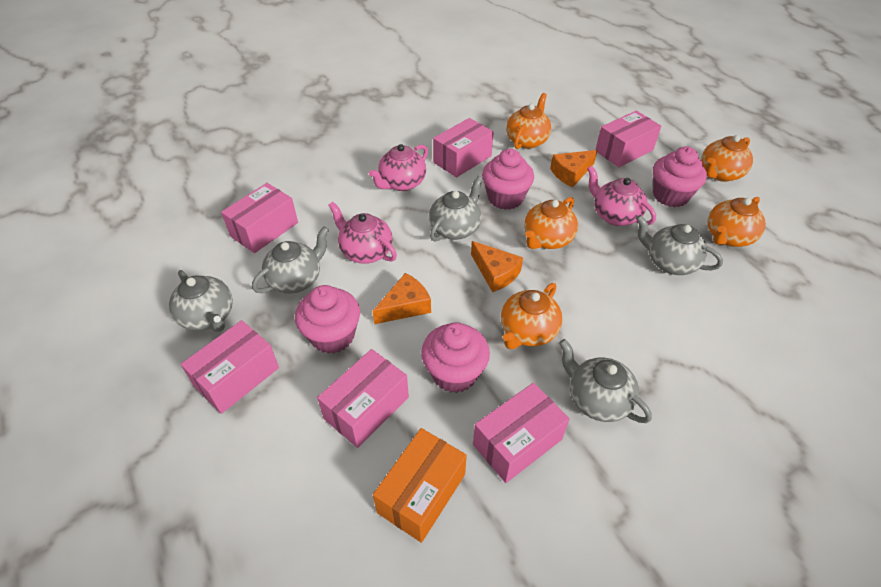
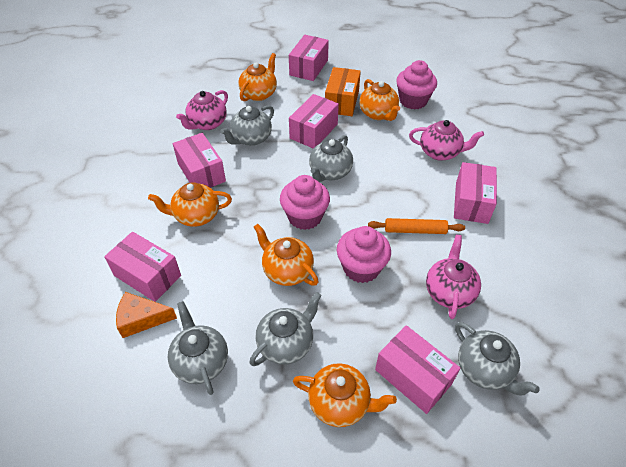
orange cheese: [372,273,431,324] [471,241,523,292] [550,150,598,187] = 3 -> [116,292,177,338] = 1
orange rolling pin: none = 0 -> [368,218,465,234] = 1
pink cupcake: [295,285,360,354] [421,322,490,393] [482,149,534,210] [653,146,707,207] = 4 -> [280,175,330,230] [337,226,391,283] [396,60,437,110] = 3

